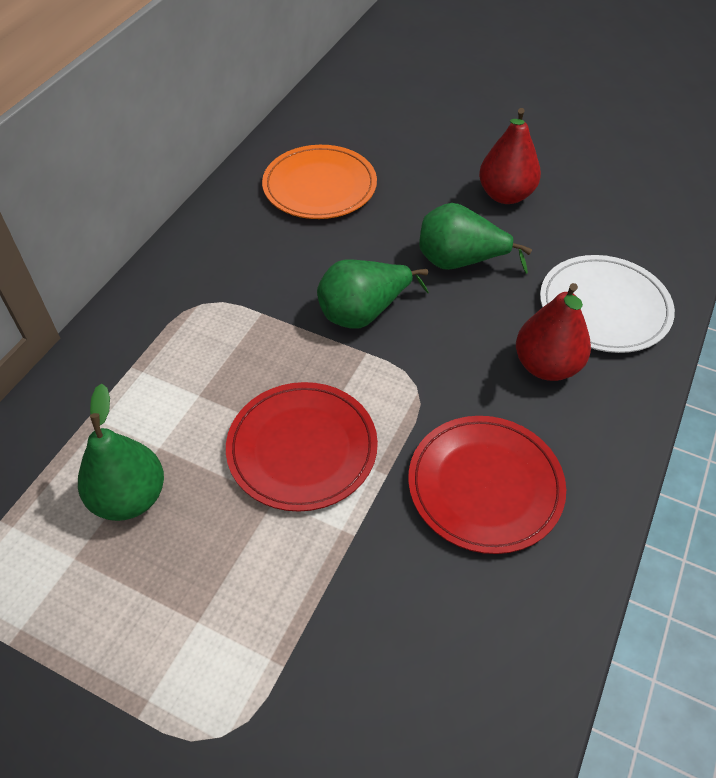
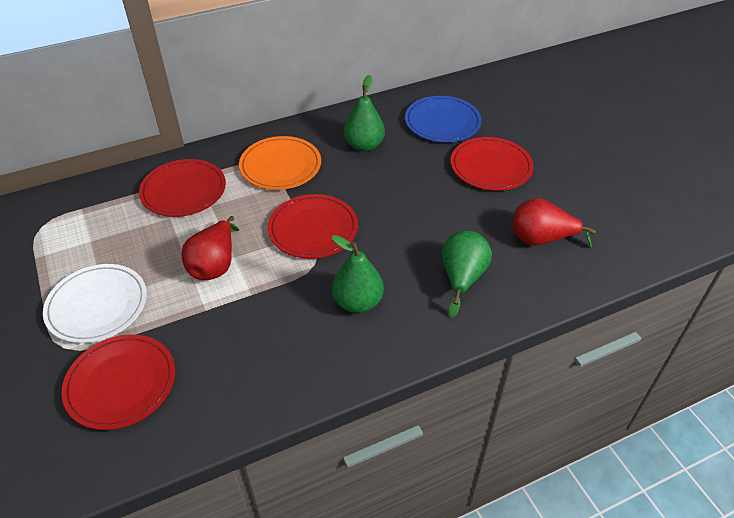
blue plate: none = 0 -> [405,96,482,142] = 1
red plate: [226,382,378,512] [408,416,566,554] = 2 -> [62,334,175,430] [139,159,226,217] [268,194,358,259] [451,137,534,191] = 4

